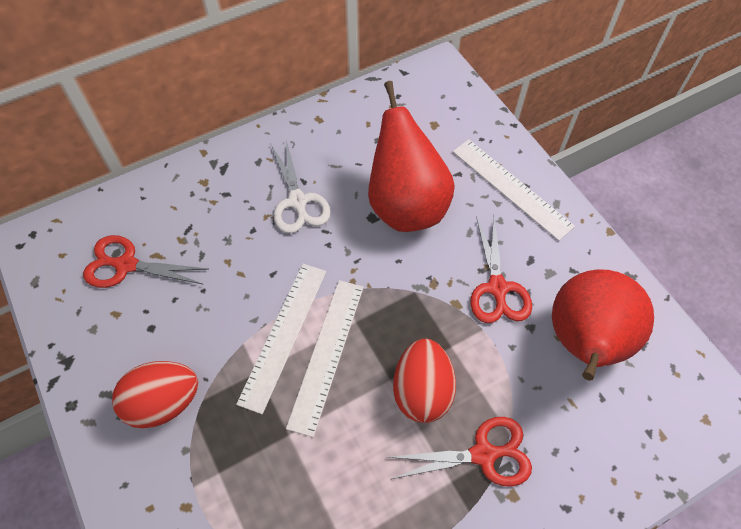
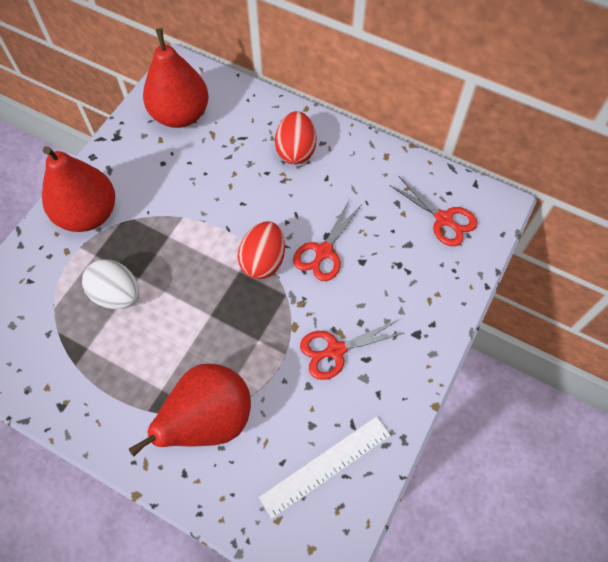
red pear: [368,81,455,232] [552,269,654,381] = 2 -> [42,146,115,232] [128,364,251,456] [143,28,209,128] = 3
white egg: none = 0 -> [82,259,139,309] = 1
white ruler: [236,264,327,414] [286,280,364,437] [453,139,575,241] = 3 -> [259,416,391,519] = 1
white scissors: [270,140,331,233] = 1 -> none = 0

